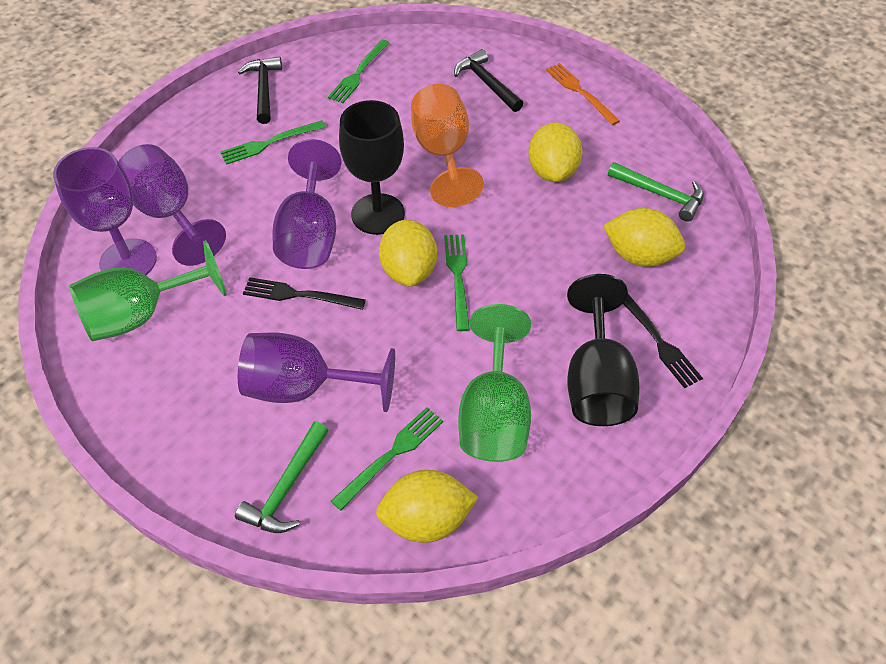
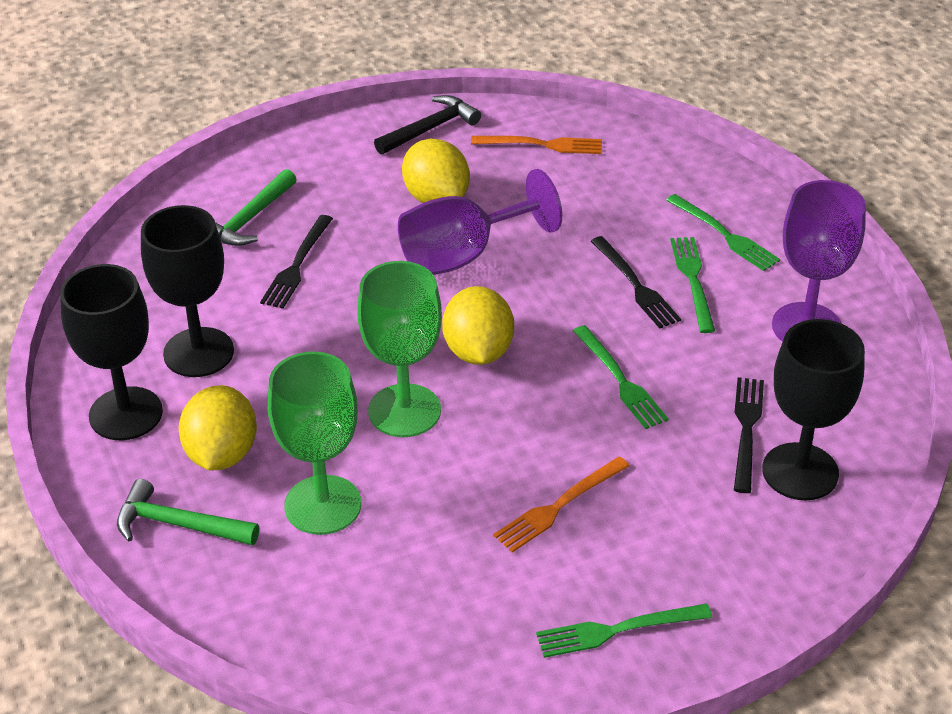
black fork: [243,277,366,310] [623,294,703,388] = 2 -> [260,215,333,309] [591,236,681,329] [734,377,764,493] = 3
black goblet: [339,100,405,235] [567,274,639,426] = 2 -> [60,264,163,440] [141,205,234,377] [762,319,865,501] = 3
black hammer: [238,57,282,124] [454,49,523,112] = 2 -> [374,95,481,155] = 1
orange fork: [546,63,620,125] = 1 -> [471,136,602,154] [493,456,630,552] = 2
orange goblet: [411,84,484,207] = 1 -> none = 0
purple goblet: [53,147,157,275] [118,144,226,266] [238,333,395,412] [272,139,341,269] = 4 -> [398,169,562,275] [772,180,866,342] = 2
yellow lemon: [376,470,478,543] [379,219,437,287] [528,122,583,182] [603,208,685,267] = 4 -> [179,385,257,471] [402,139,470,203] [442,286,514,365] = 3

